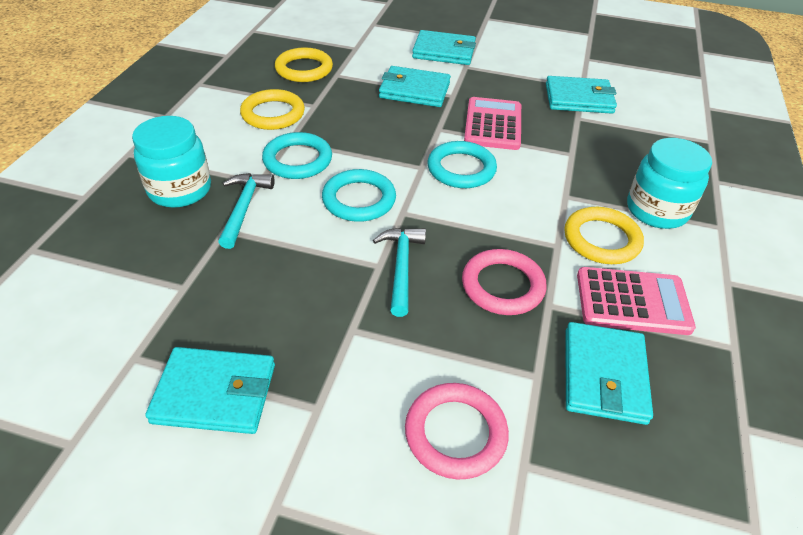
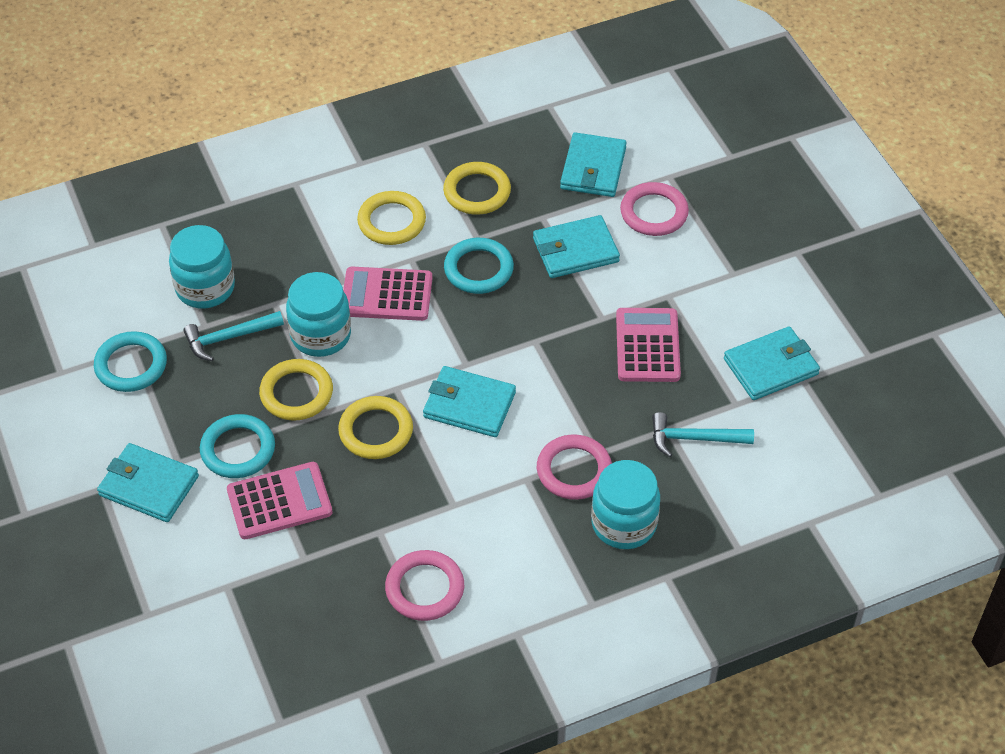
pink calculator: [464,97,521,150] [577,267,696,335] = 2 -> [227,462,332,539] [343,267,432,321] [616,308,681,382] = 3
pink ring: [405,383,509,479] [462,249,547,315] = 2 -> [385,550,464,621] [537,434,612,500] [620,182,689,236] = 3
turquoise jar: [132,116,211,208] [627,138,712,229] = 2 -> [169,225,235,308] [286,272,351,357] [591,460,660,549] = 3
yellow ring: [240,89,305,130] [275,48,333,82] [564,207,644,264] = 3 -> [259,359,333,421] [338,396,413,459] [357,191,426,245] [443,162,511,215] = 4

